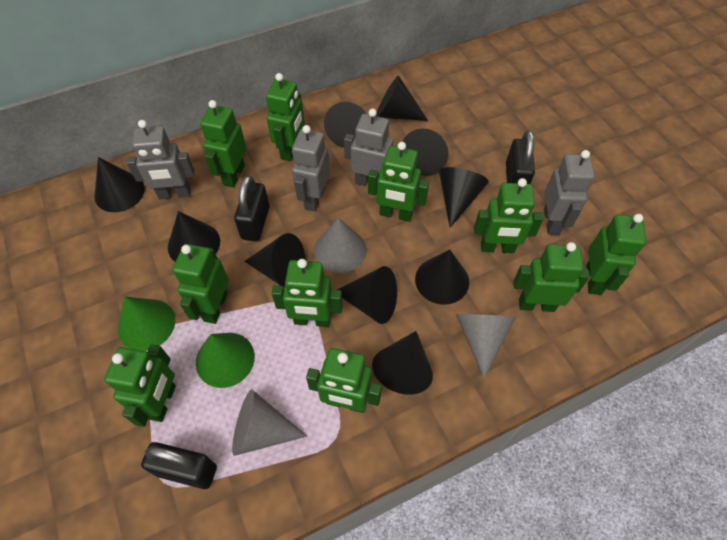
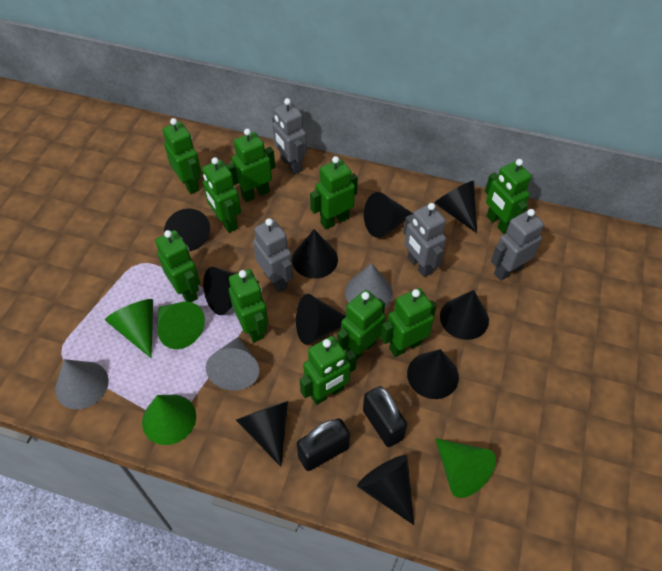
black padlock: [141,442,217,489] [234,175,269,241] [506,130,535,184] = 3 -> [297,418,350,471] [363,386,407,447] = 2
green cone: [118,296,175,351] [196,333,255,388] = 2 -> [105,299,153,358] [142,395,196,445] [158,302,205,349] [435,438,496,498] = 4

